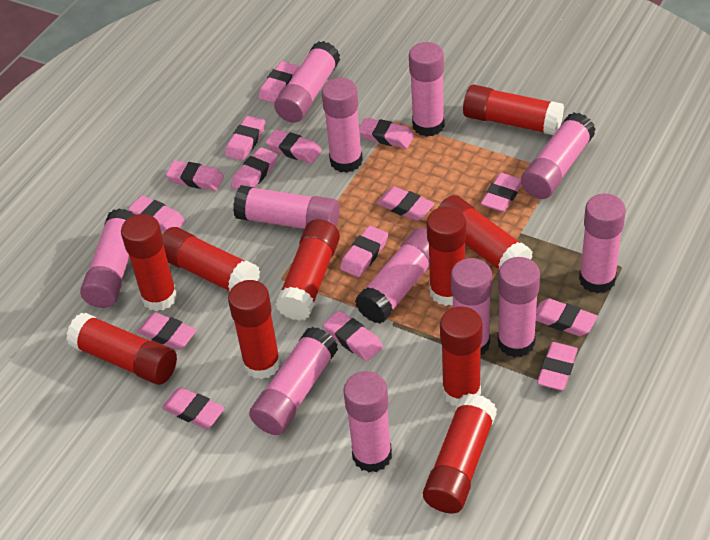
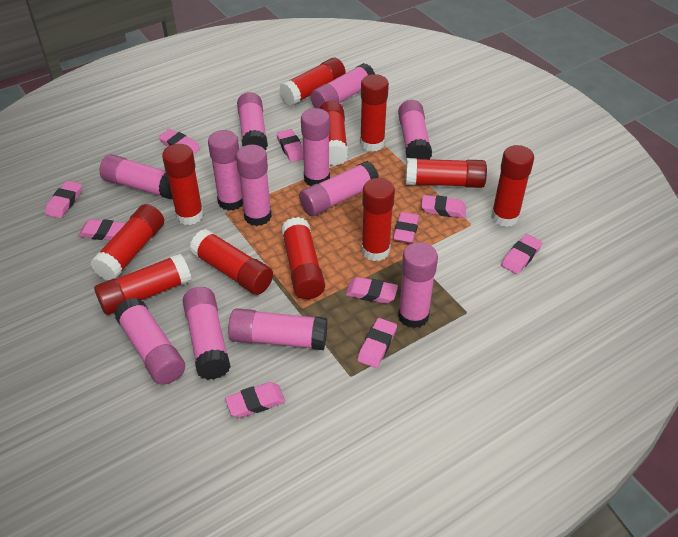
pink eraser: [128,195,185,232] [137,312,197,350] [162,387,225,429] [166,161,224,191] [225,116,265,161] [231,147,278,190] [259,61,298,103] [266,129,322,164] [323,310,383,361] [340,226,388,277] [359,117,414,149] [377,186,435,221] [481,173,522,212] [536,299,597,336] [537,342,578,390] = 15 -> [45,181,82,218] [78,219,126,240] [159,129,200,155] [225,382,285,418] [277,129,304,162] [346,277,398,304] [357,318,397,368] [393,212,419,243] [421,195,466,218] [501,234,543,274] = 10
red glue stick: [66,313,177,385] [121,214,177,311] [162,227,260,292] [228,280,281,379] [276,219,340,321] [423,393,497,513] [426,207,466,306] [438,195,533,270] [440,306,483,406] [463,85,564,135] = 10 -> [90,204,164,280] [94,253,191,315] [162,144,204,225] [190,229,273,295] [279,58,346,106] [281,217,325,299] [319,101,348,166] [360,74,389,152] [361,178,395,261] [405,158,487,188] [491,145,534,227] = 11

